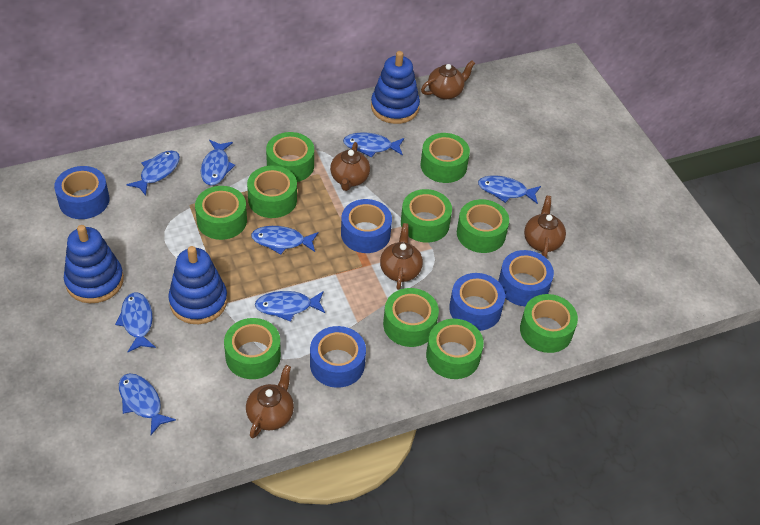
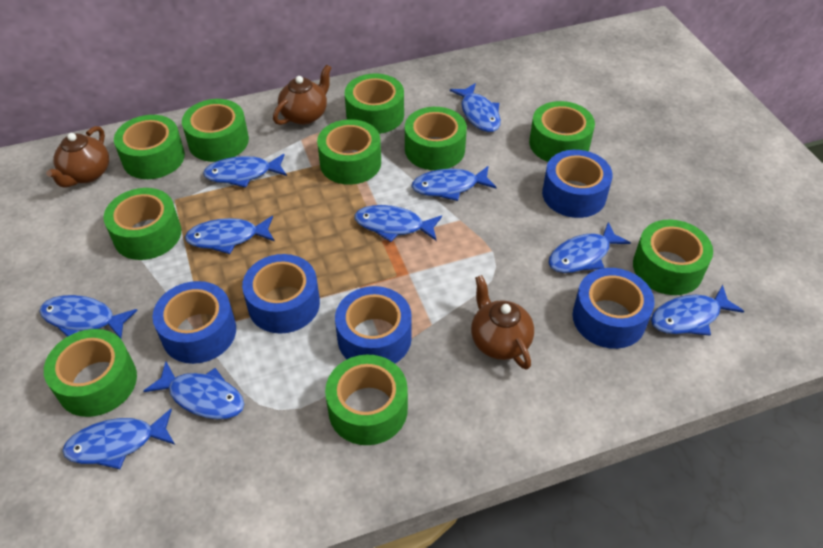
blue fish: [115,292,156,352] [119,373,176,435] [126,150,180,195] [201,140,235,185] [251,226,318,255] [255,291,325,322] [343,132,404,158] [478,175,541,204] = 8 -> [39,295,138,339] [62,409,175,469] [143,362,244,419] [185,216,275,254] [203,154,287,188] [354,205,442,242] [411,166,496,201] [450,83,501,132] [548,222,631,273] [651,285,744,336] = 10
blue stacking toy: [64,225,124,303] [168,246,228,324] [371,51,420,124] = 3 -> none = 0
brown teapot: [246,365,294,438] [330,142,370,191] [380,223,423,290] [421,60,475,99] [524,196,566,258] = 5 -> [46,126,109,188] [273,64,332,125] [471,275,534,370] = 3

